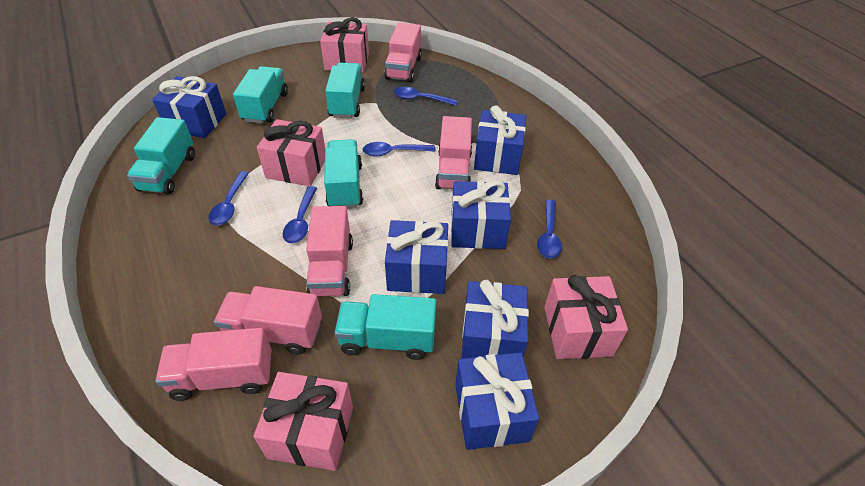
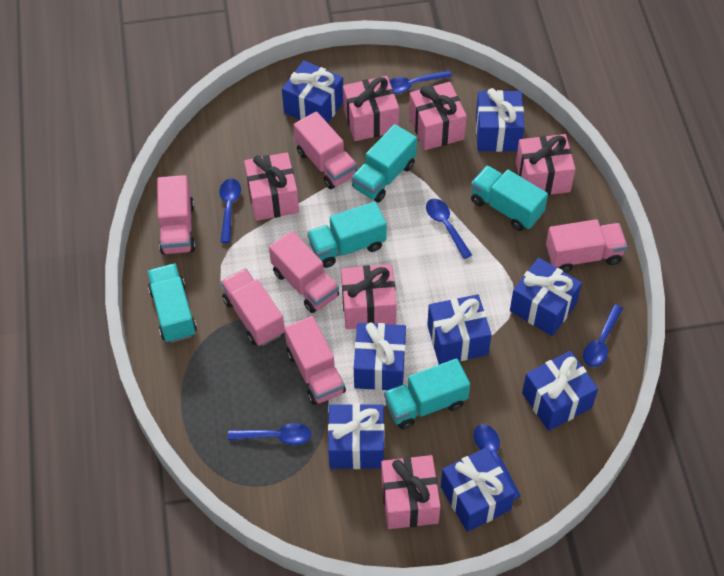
blue gift: [152,76,226,138] [385,220,448,294] [451,180,511,249] [455,352,539,450] [461,280,529,359] [474,105,526,175] = 6 -> [282,60,343,123] [328,404,384,469] [354,323,406,390] [427,294,492,365] [441,447,515,532] [476,88,524,152] [510,258,582,336] [522,351,598,431] = 8
blue spoon: [209,171,249,225] [282,186,317,243] [363,142,435,156] [394,87,458,106] [537,200,562,259] = 5 -> [219,178,241,243] [228,423,311,445] [389,70,452,94] [426,199,472,259] [474,424,521,499] [583,304,623,367] = 6
pink gift: [253,372,353,471] [257,119,325,186] [320,18,369,73] [544,275,628,359] = 4 -> [244,152,299,221] [341,264,397,329] [343,76,399,141] [381,455,440,529] [409,82,467,150] [516,134,575,195] = 6
pink truck: [155,328,272,401] [214,286,322,355] [306,206,353,296] [384,22,422,82] [435,116,472,189] = 5 -> [157,175,196,254] [221,268,285,346] [269,231,339,313] [284,316,346,405] [294,111,357,189] [546,219,627,273] = 6

